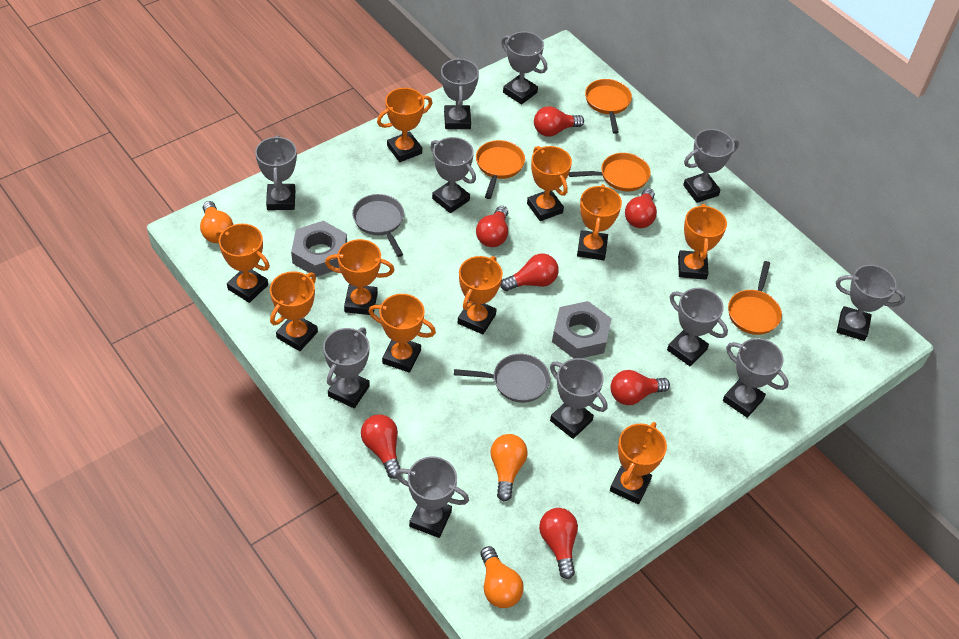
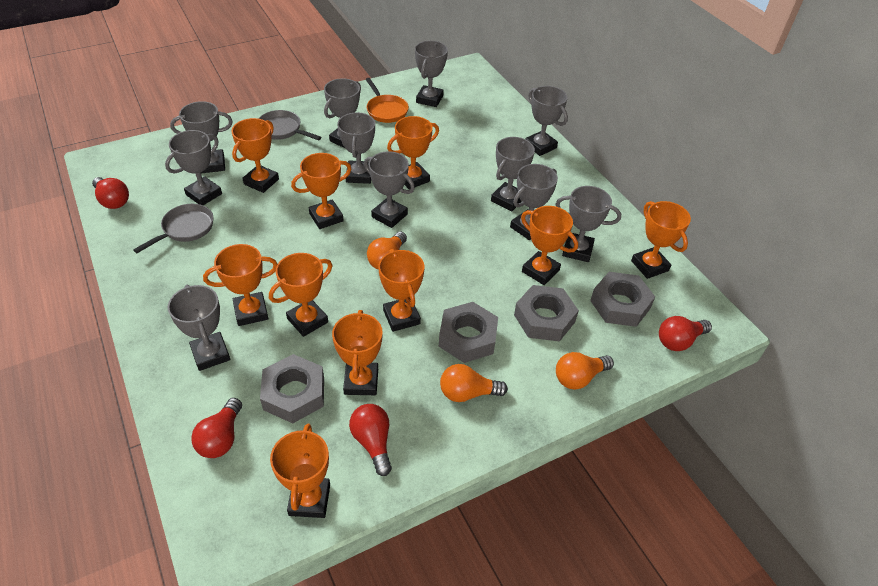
grey nut: [291,221,347,277] [552,301,612,359] = 2 -> [260,354,324,423] [439,302,498,363] [514,285,579,341] [590,272,655,327] = 4
orange pan: [476,140,525,199] [569,153,651,192] [585,79,632,134] [728,261,782,335] = 4 -> [365,78,409,123] = 1
red light bulb: [361,414,401,479] [476,206,508,247] [500,253,559,291] [534,106,584,137] [539,508,578,579] [611,370,670,405] [625,188,657,228] = 7 -> [92,177,129,209] [191,398,242,458] [349,404,392,476] [659,316,712,351] = 4

